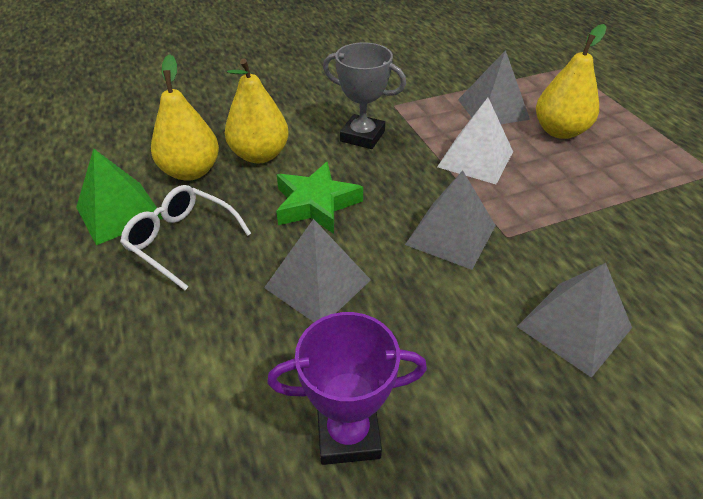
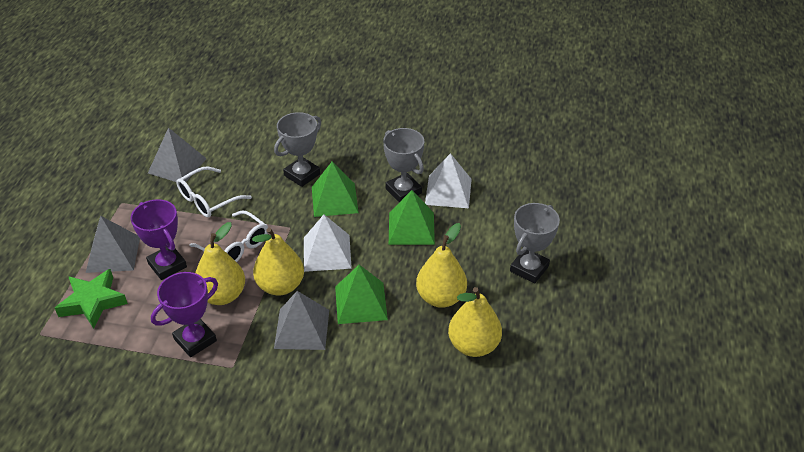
green pyramid: [76,149,163,245] = 1 -> [312,162,359,217] [335,265,388,324] [389,190,435,245] = 3
grey pyramid: [264,219,371,322] [405,170,496,270] [458,50,530,124] [517,263,632,378] = 4 -> [86,216,140,273] [148,128,207,182] [274,291,329,350] = 3
grey trophy: [323,42,406,149] = 1 -> [274,112,321,187] [383,128,424,202] [510,203,560,284] = 3
purple trophy: [267,312,427,465] = 1 -> [131,199,187,280] [151,272,218,357] = 2
white glasses: [120,185,252,290] = 1 -> [176,166,252,218] [190,210,268,262] = 2
white pyramid: [437,98,513,184] = 1 -> [304,215,352,272] [425,153,472,208] = 2
yellow pear: [151,54,219,181] [225,58,289,163] [536,24,607,139] = 3 -> [195,222,245,305] [252,228,304,296] [416,223,467,308] [448,287,502,357] = 4

